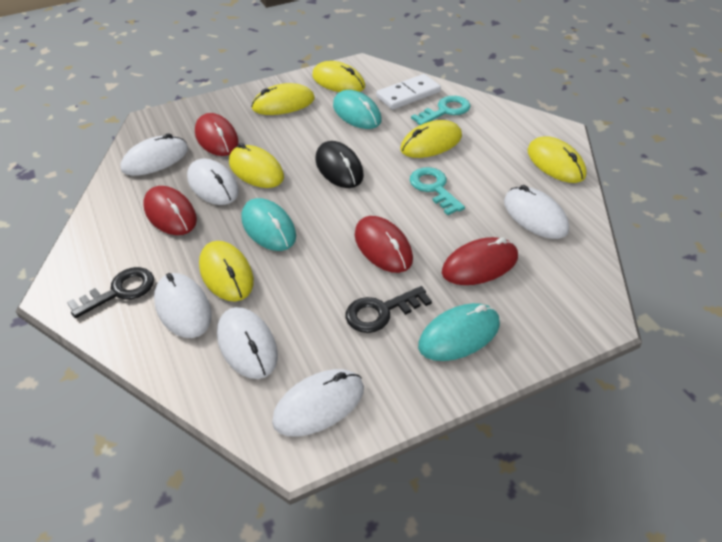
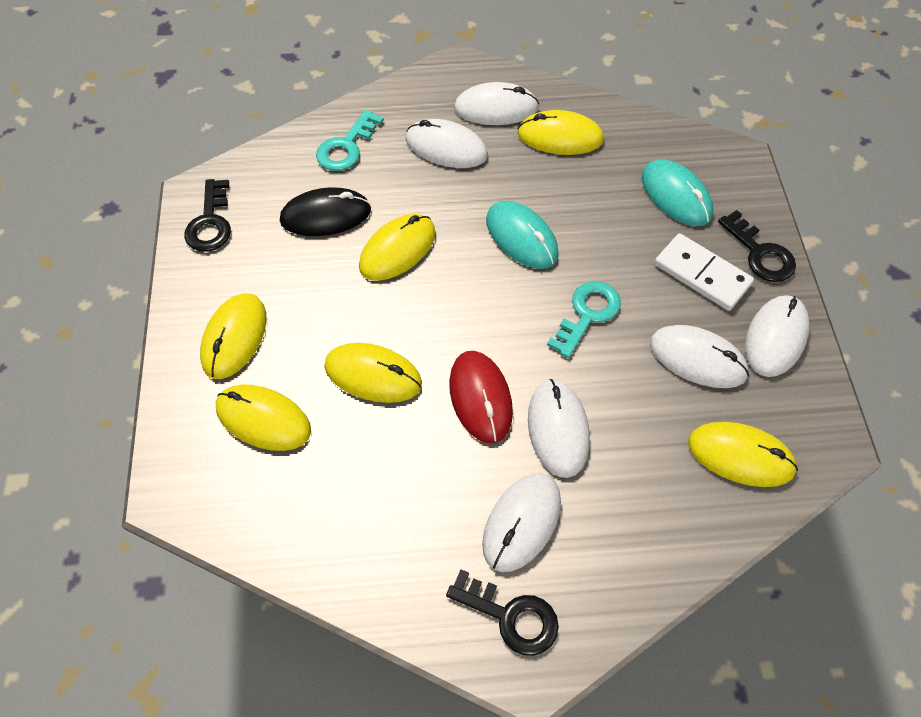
black key: [67,267,154,318] [345,286,432,333] = 2 -> [184,179,231,252] [446,569,559,656] [718,210,796,282] = 3
red mouse: [143,186,197,235] [195,113,239,156] [355,216,413,273] [442,237,518,285] = 4 -> [449,351,513,443] = 1
turquoise mouse: [241,198,296,251] [333,90,382,129] [418,303,500,361] = 3 -> [486,201,559,269] [642,159,713,226] = 2

